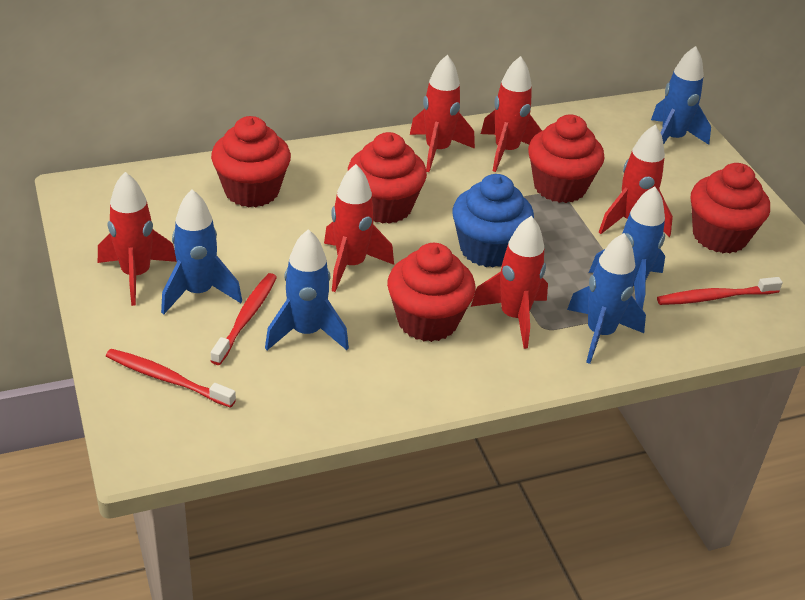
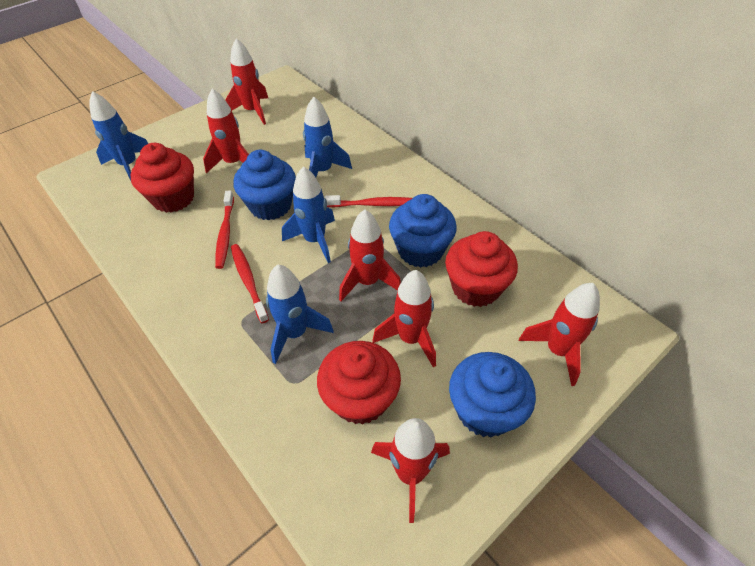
blue cupcake: [452,174,534,268] = 1 -> [233,150,296,220] [389,194,456,268] [449,352,536,437] = 3
blue rocket: [161,190,242,314] [265,229,349,350] [567,233,646,364] [589,186,665,309] [651,46,711,145] = 5 -> [89,91,148,181] [266,264,333,364] [282,166,335,263] [303,97,352,177] = 4
red cupcake: [211,116,291,207] [348,132,427,224] [387,243,475,342] [528,114,605,203] [691,163,770,253] = 5 -> [131,143,194,213] [317,341,401,425] [445,231,518,307] = 3

